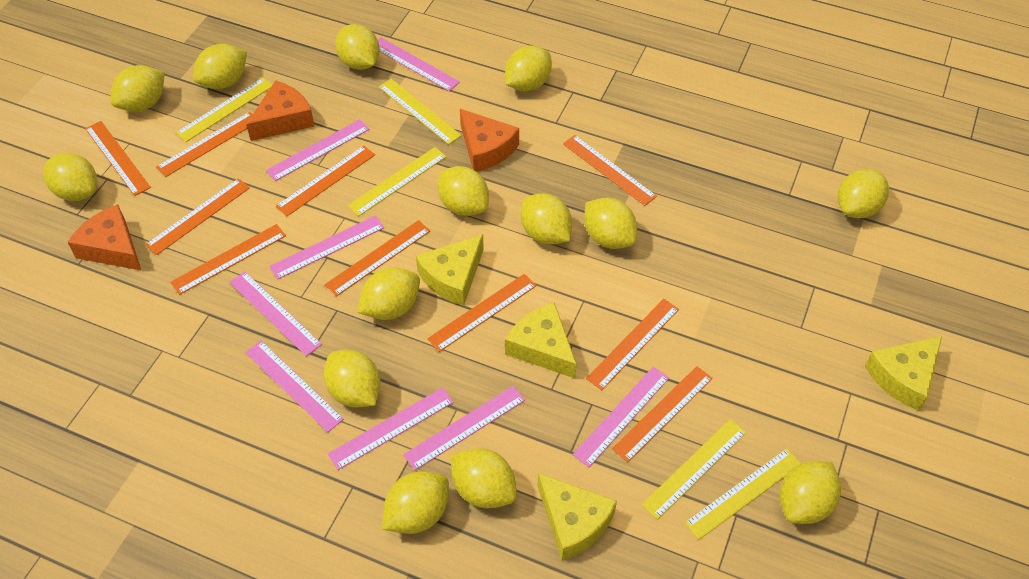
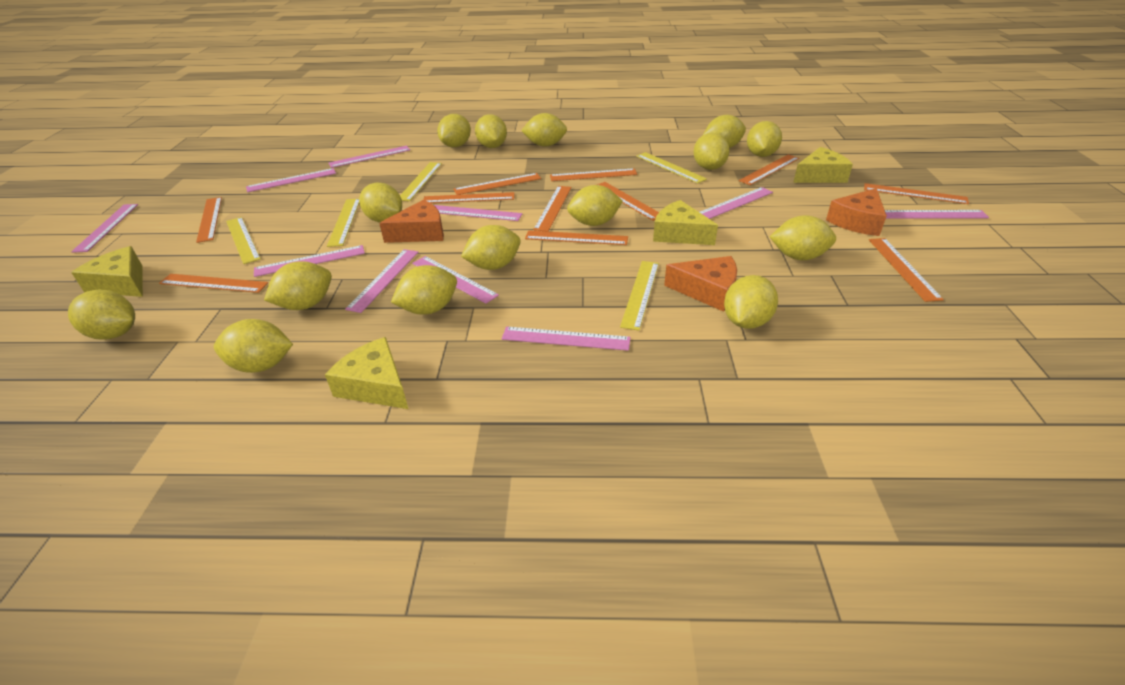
orange ruler: [85,121,151,196] [145,178,250,255] [156,112,253,177] [170,224,286,295] [276,145,375,216] [325,220,430,296] [427,274,536,352] [563,135,657,206] [586,299,679,390] [612,366,713,462] = 10 -> [159,274,268,293] [196,197,222,243] [423,192,515,203] [453,173,541,195] [525,230,628,245] [533,186,571,232] [550,168,637,181] [597,182,659,221] [739,154,800,185] [864,183,969,204] [869,238,944,302] = 11
pink ruler: [230,271,322,356] [245,341,344,432] [266,119,370,181] [269,215,384,279] [328,387,454,470] [378,37,460,91] [403,386,525,470] [573,367,669,467] = 8 -> [71,204,138,253] [246,168,336,192] [254,245,365,277] [329,146,410,168] [345,249,418,313] [412,256,499,304] [434,205,522,221] [502,327,631,351] [700,187,773,219] [885,210,989,219] = 10
yellow lemon: [43,153,97,201] [110,65,165,112] [193,44,247,89] [324,350,381,407] [335,24,380,70] [357,267,420,320] [382,472,449,534] [438,166,489,216] [450,448,517,508] [505,46,552,91] [521,193,572,245] [584,198,637,249] [780,461,841,524] [838,169,889,218] = 14 -> [68,290,135,340] [214,319,293,373] [264,261,332,310] [359,183,402,222] [391,265,457,315] [437,114,471,147] [461,225,521,270] [475,114,507,148] [521,113,567,147] [567,185,623,226] [693,133,730,170] [703,115,746,148] [724,275,778,329] [747,121,782,157] [770,215,836,260] = 15

